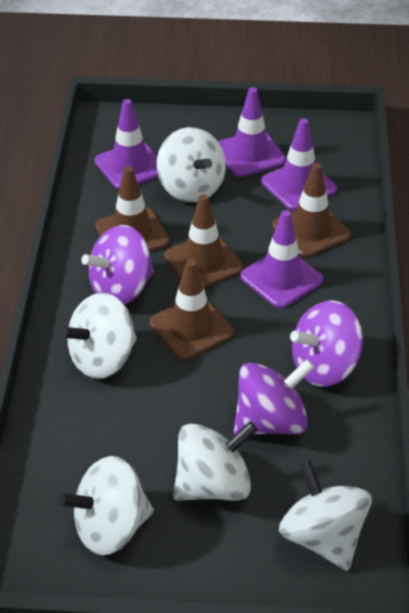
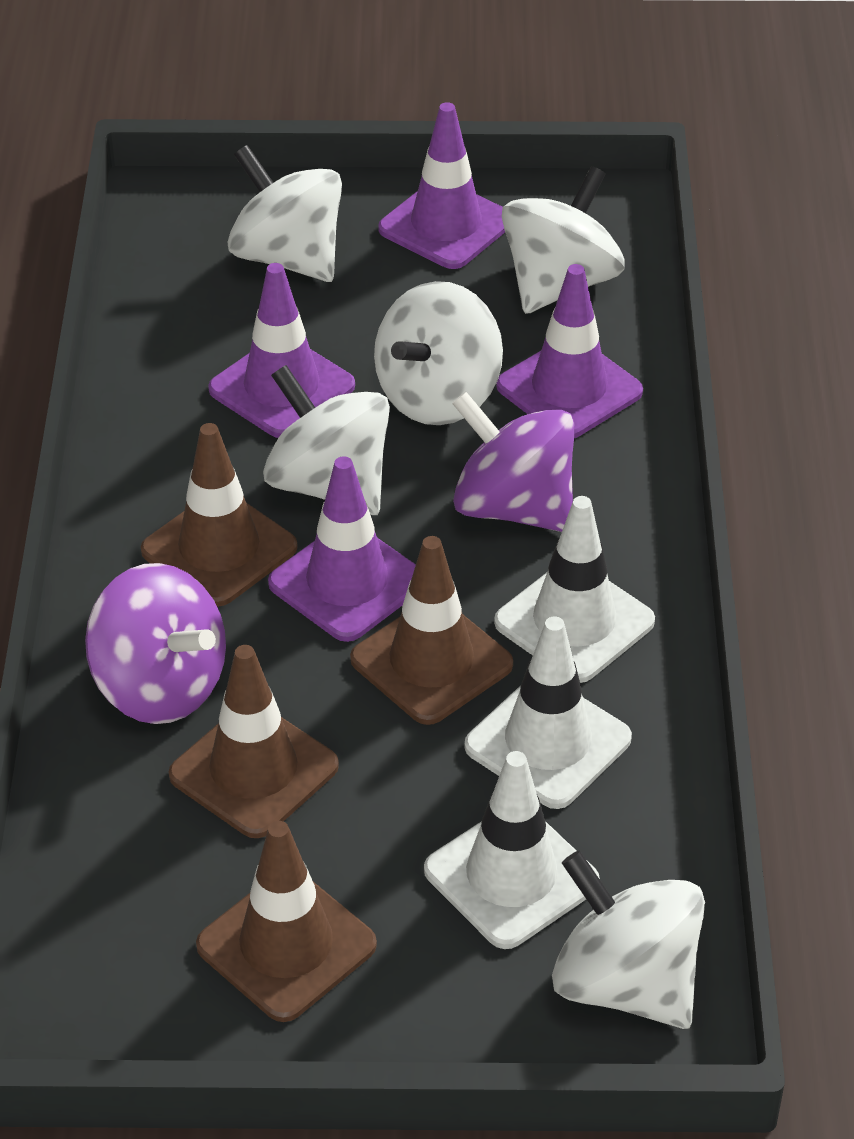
purple spinning top: [81,225,154,304] [233,359,315,435] [290,300,363,387] = 3 -> [85,563,226,724] [452,392,574,532] = 2
white traffic cone: none = 0 -> [424,751,600,949] [464,616,632,809] [494,496,655,683] = 3

